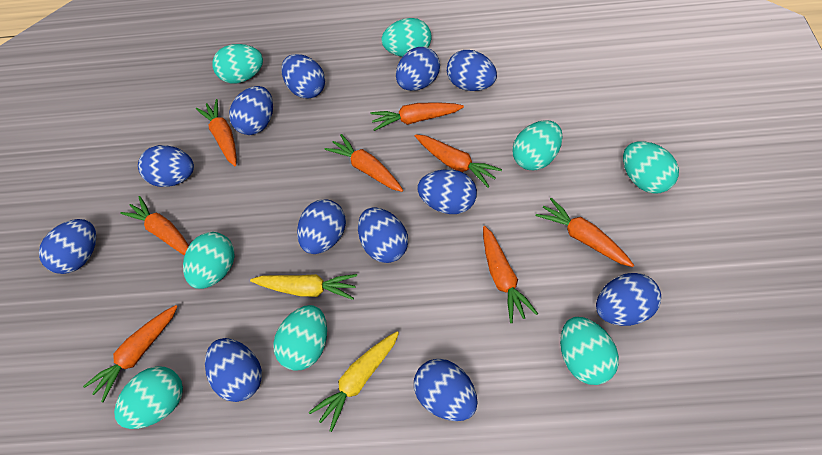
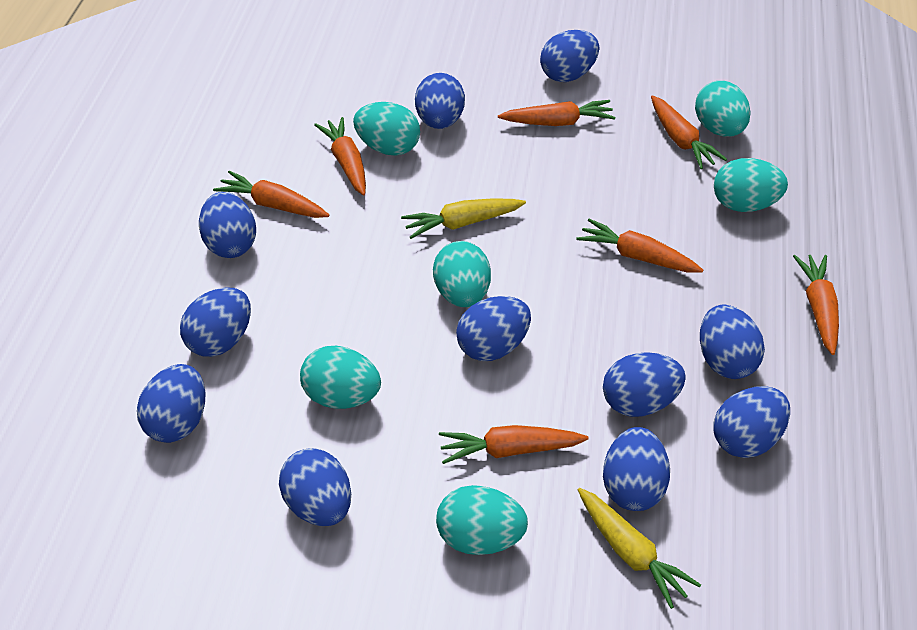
blue egg: [39,219,96,274] [138,145,194,187] [205,338,262,402] [229,86,273,135] [281,54,325,99] [297,199,346,254] [358,207,408,263] [396,47,440,91] [414,359,478,421] [418,169,477,214] [447,50,497,91] [596,273,661,326] = 12 -> [137,364,205,443] [180,287,251,357] [199,192,256,258] [279,448,351,526] [415,73,465,129] [456,296,531,361] [540,30,599,82] [603,352,686,417] [603,427,670,511] [700,304,765,379] [713,386,790,458] = 11
orange carrot: [83,305,177,402] [120,196,189,255] [196,99,237,166] [325,134,403,192] [370,102,464,131] [415,134,502,188] [483,226,538,323] [536,198,634,267] = 8 -> [213,171,329,218] [314,117,366,196] [439,425,589,464] [498,100,615,126] [576,219,703,273] [651,95,727,169] [793,255,839,355] = 7
turquoise egg: [114,366,183,429] [183,232,234,289] [212,44,263,84] [273,305,327,371] [382,18,432,57] [512,120,563,171] [560,317,619,385] [623,141,679,194] = 8 -> [300,346,381,409] [353,102,420,156] [433,241,491,307] [436,485,528,555] [695,81,751,137] [714,158,788,212] = 6

